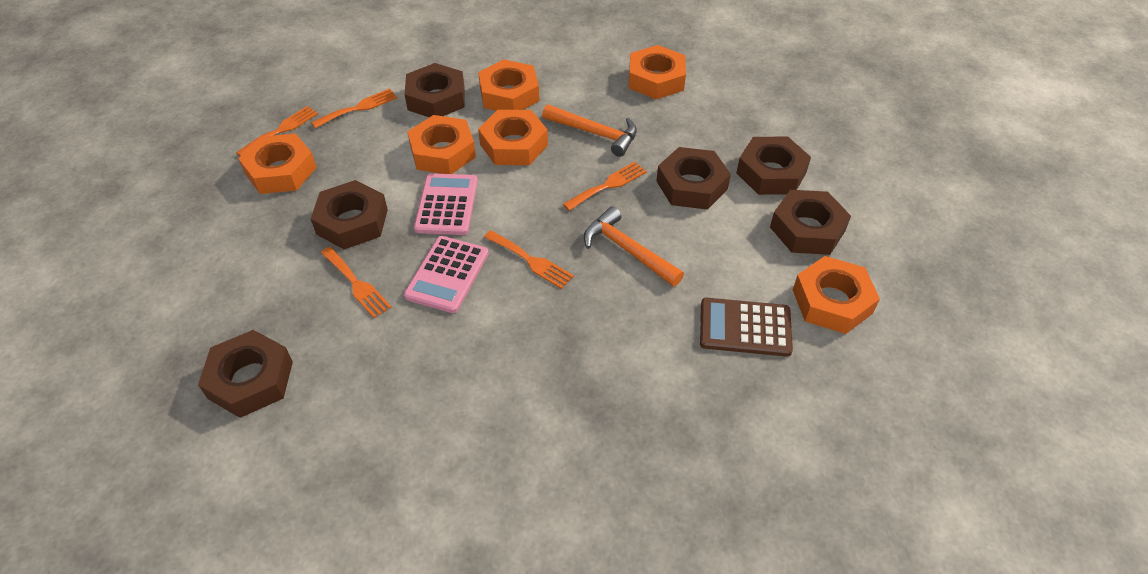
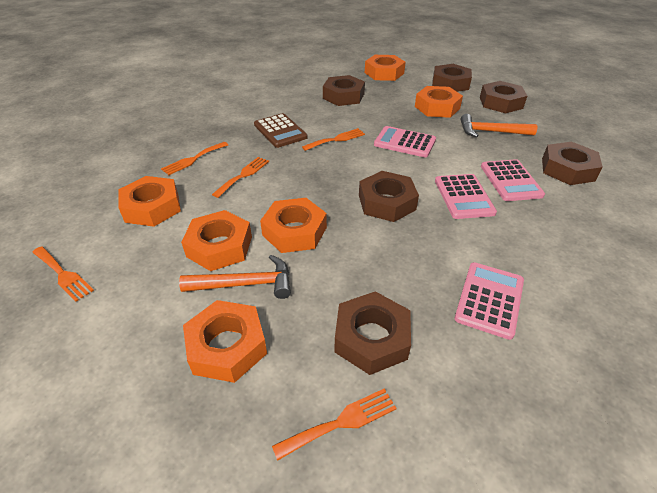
pink calculator: [404,236,489,313] [414,173,478,235] = 2 -> [374,126,436,157] [435,174,497,219] [454,262,524,340] [481,159,545,201] = 4

